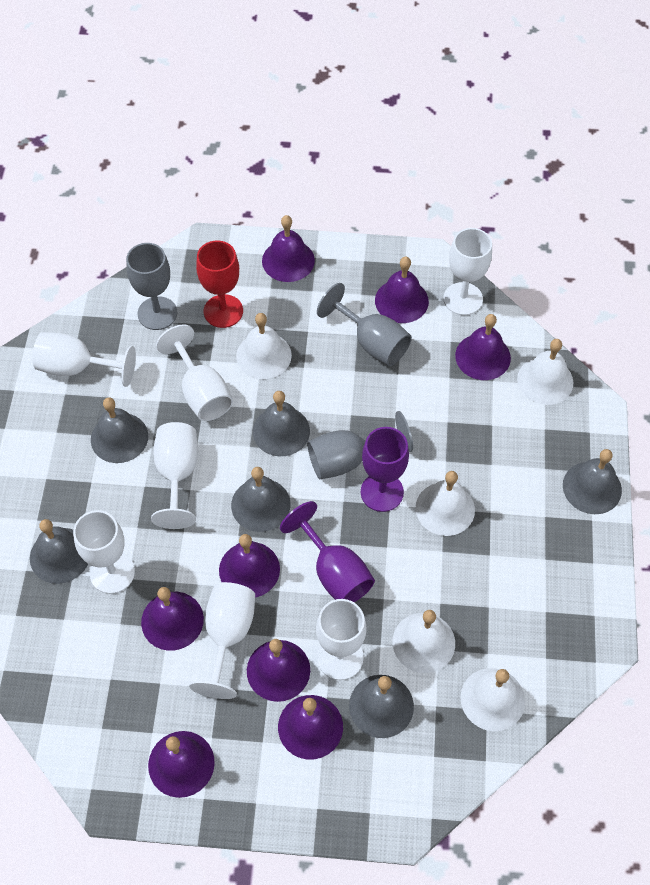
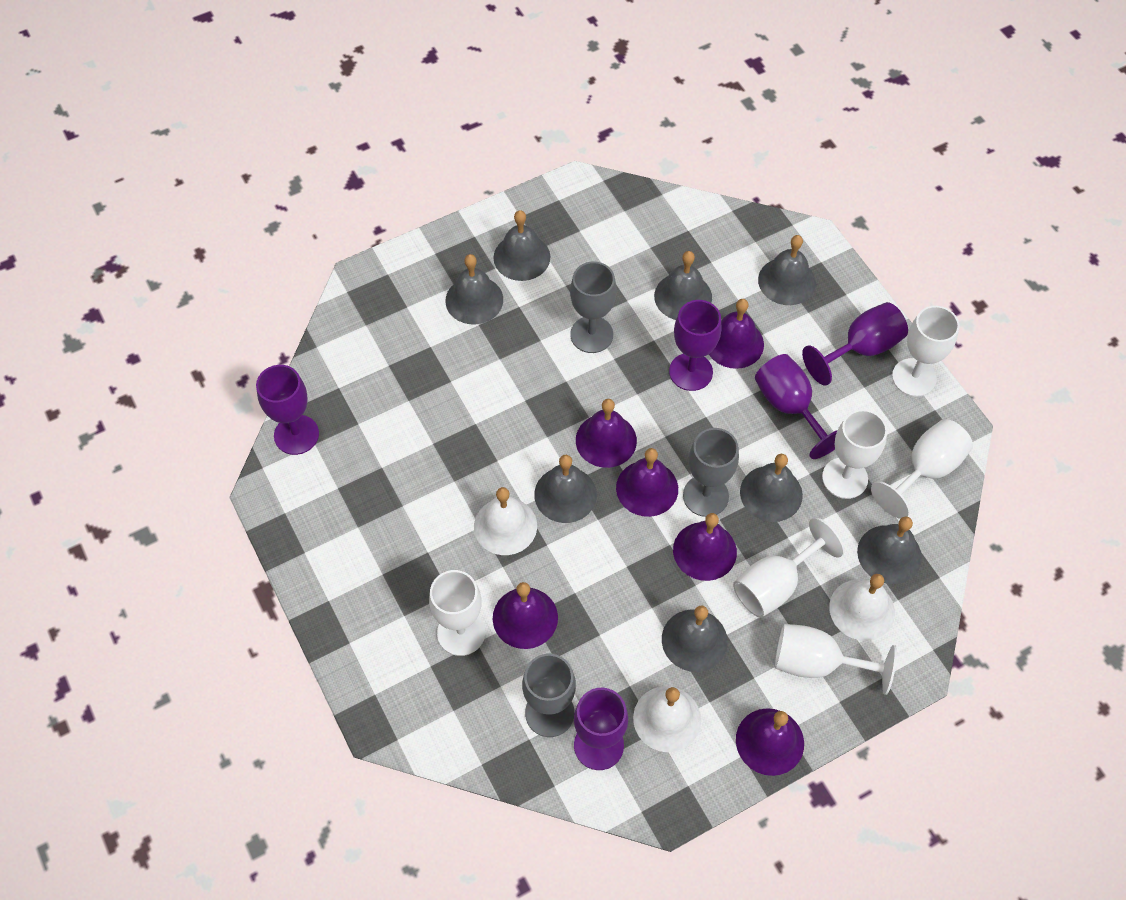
grey bell: [30,519,88,584] [91,397,148,463] [231,467,290,532] [253,391,310,456] [349,675,414,738] [563,449,622,514] = 6 -> [445,254,503,324] [493,210,550,281] [534,455,597,523] [654,251,712,320] [662,605,728,672] [740,454,803,522] [758,235,816,305] [857,516,922,584] = 8
purple bell: [141,587,204,651] [148,731,215,798] [219,534,280,598] [247,639,310,702] [262,215,315,282] [278,695,343,760] [375,257,429,323] [455,314,511,380] = 8 -> [493,582,558,649] [576,399,637,468] [616,448,678,517] [673,513,737,581] [709,299,764,369] [736,708,804,776] = 6
purple goblet: [280,501,375,602] [361,427,409,512] = 2 -> [256,365,319,455] [574,688,628,770] [669,300,722,391] [755,354,837,459] [802,302,908,386] = 5
red goblet: [196,240,243,328] = 1 -> none = 0
white bell: [236,313,292,379] [392,610,455,673] [416,471,475,536] [460,668,525,731] [517,339,574,405] = 5 -> [474,487,537,555] [633,686,701,752] [829,574,895,641] = 3
white goblet: [33,332,136,387] [73,510,135,594] [151,422,198,529] [156,324,233,421] [189,582,255,699] [316,599,367,680] [443,228,492,315] = 7 -> [429,570,485,656] [733,517,845,618] [775,624,897,695] [822,409,887,499] [871,419,973,519] [892,306,960,397] = 6

